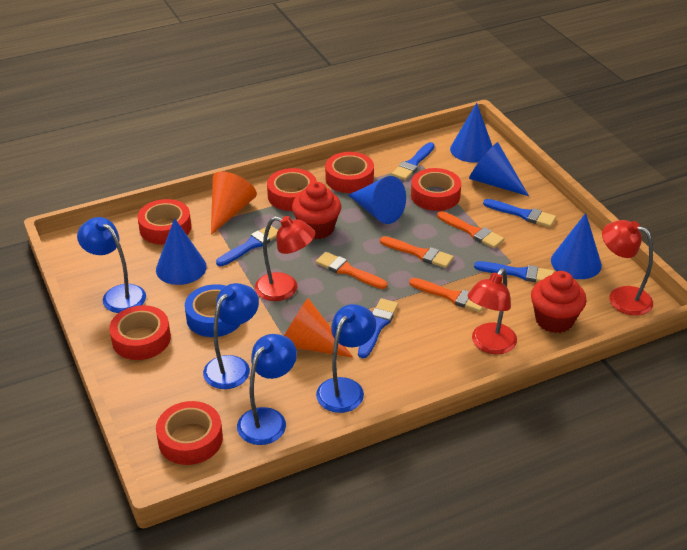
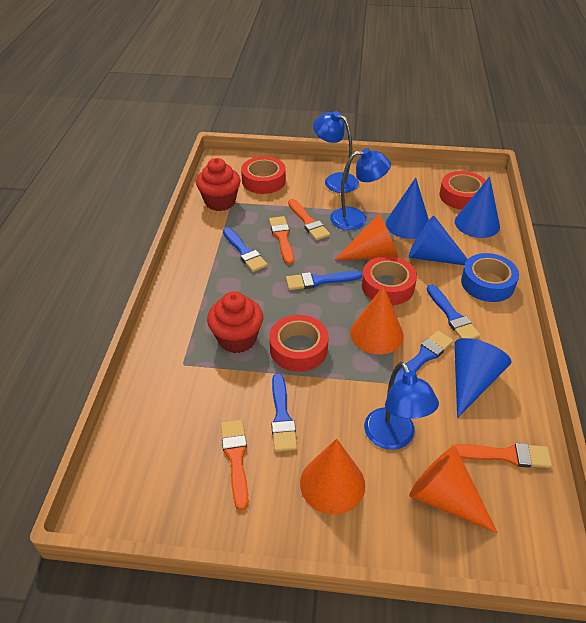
blue cone: [156,218,207,285] [348,176,406,224] [450,103,492,163] [469,142,529,196] [551,213,602,279] = 5 -> [386,178,429,239] [409,216,468,265] [454,338,511,418] [455,176,500,238] = 4
blue lamp: [77,217,146,313] [203,283,259,389] [237,334,297,445] [316,304,376,413] = 4 -> [313,111,359,193] [330,148,391,230] [364,362,439,450] = 3
orange cone: [211,171,257,235] [284,298,353,358] = 2 -> [300,438,365,514] [334,214,398,260] [350,286,404,354] [409,447,498,533] = 4
red lamp: [255,216,315,301] [467,268,517,354] [602,220,653,316] = 3 -> none = 0
red tape: [109,305,171,360] [138,199,191,244] [156,401,223,465] [267,168,317,211] [325,152,374,193] [411,168,461,211] = 6 -> [241,156,286,194] [269,315,329,372] [362,256,417,305] [439,171,486,210] = 4

